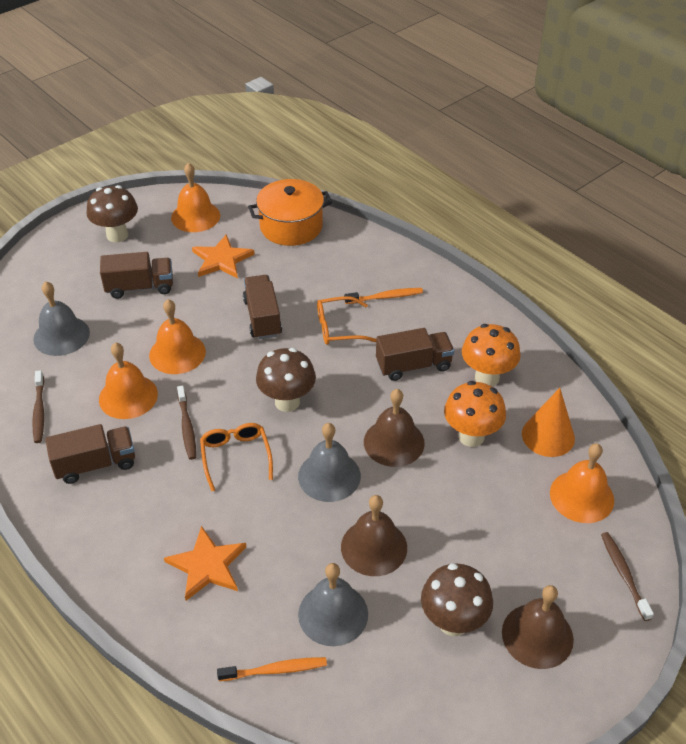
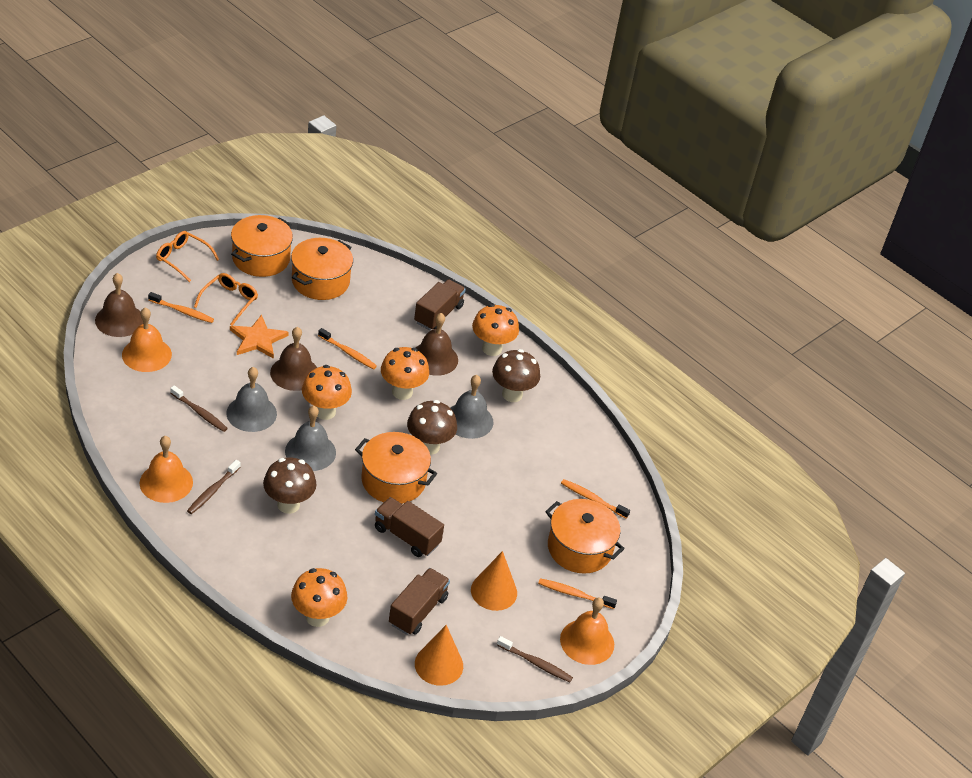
brown truck: [46,424,135,484] [100,252,173,299] [243,275,282,339] [376,328,454,381] = 4 -> [375,497,444,557] [389,568,450,635] [414,279,466,330] = 3
orange bell: [99,342,158,419] [149,299,206,374] [171,163,220,232] [550,443,614,523] = 4 -> [122,307,172,372] [140,436,193,503] [560,597,614,665] = 3
orange cone: [522,388,575,457] = 1 -> [415,625,463,686] [471,551,517,611] = 2
orange mushroom: [444,381,506,447] [462,324,521,386] = 2 -> [291,568,347,627] [302,365,352,420] [381,347,429,400] [472,304,519,356] = 4
orange pot: [248,179,332,246] = 1 -> [231,215,293,277] [291,238,353,300] [355,432,437,504] [545,499,625,574] = 4
orange star: [164,526,246,601] [192,234,255,279] = 2 -> [230,315,289,359] = 1
orange toothbrush: [217,657,327,681] [344,288,423,304] = 2 -> [148,292,214,323] [318,328,377,369] [538,578,617,609] [561,479,630,519] = 4

